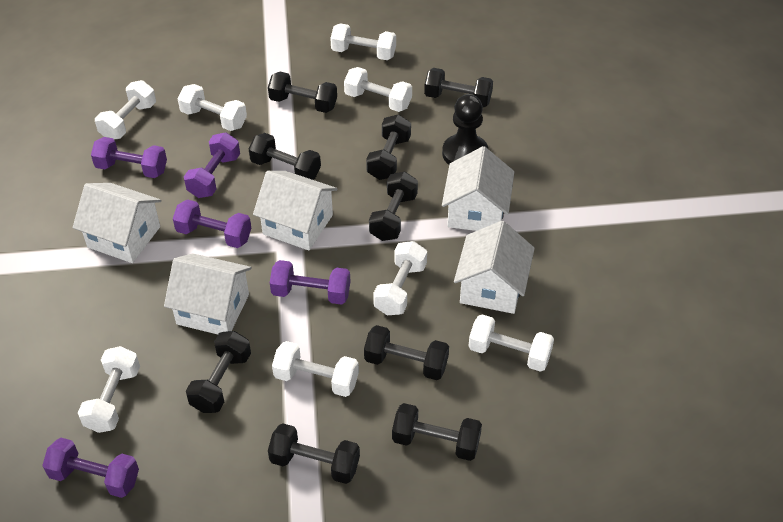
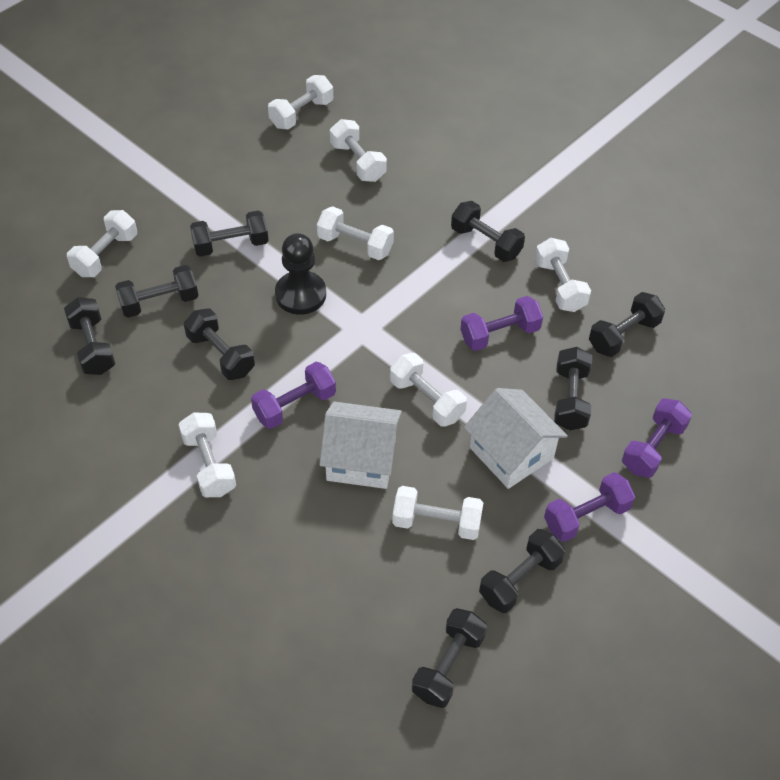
purple dumbbell: [42,438,139,498] [91,137,167,178] [173,199,251,248] [184,132,240,198] [270,260,350,305] = 5 -> [251,362,336,429] [460,296,543,351] [544,472,635,542] [622,398,692,478] = 4
white house: [73,183,161,263] [164,253,252,334] [253,171,338,250] [442,146,514,231] [454,221,535,314] = 5 -> [319,402,402,489] [464,388,568,489] = 2

